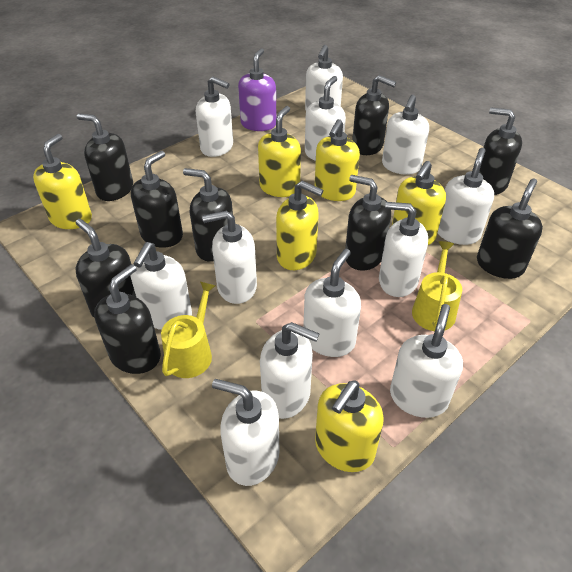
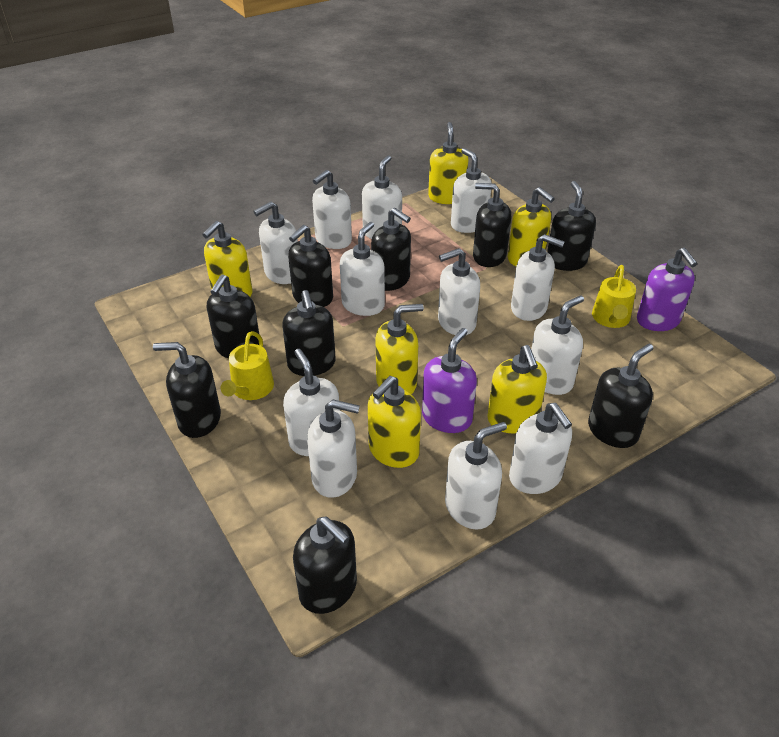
purple soap dispenser: [238,48,276,131] = 1 -> [422,328,477,433] [637,248,697,331] = 2

